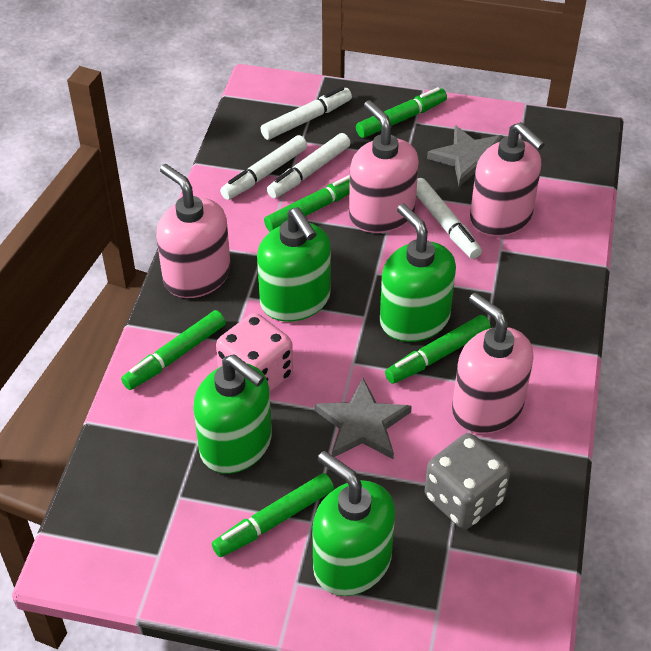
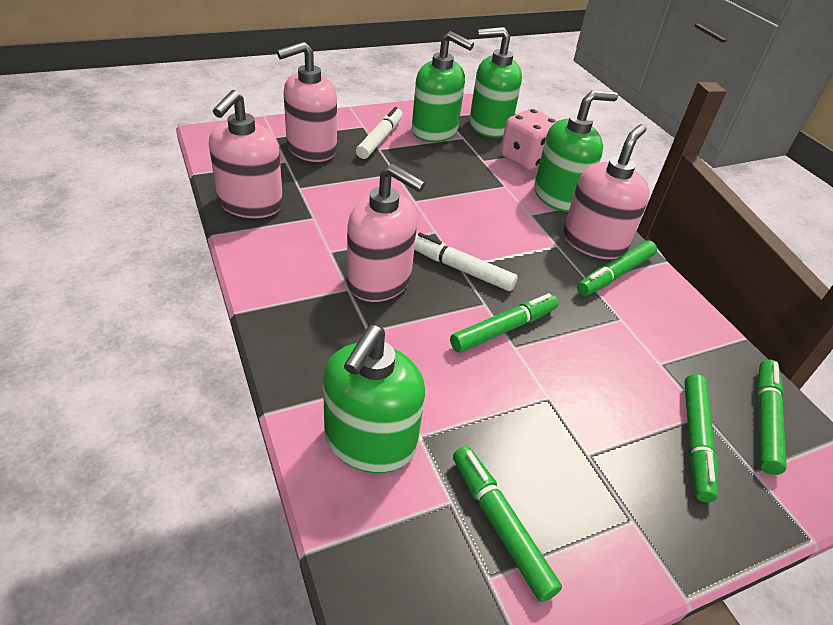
grey dice: [424,433,510,529] = 1 -> none = 0
grey star: [314,378,412,459] [427,125,503,186] = 2 -> none = 0
white marker: [220,135,307,200] [260,87,352,140] [267,133,350,198] [416,178,482,259] = 4 -> [356,107,403,159] [414,233,518,291] = 2

